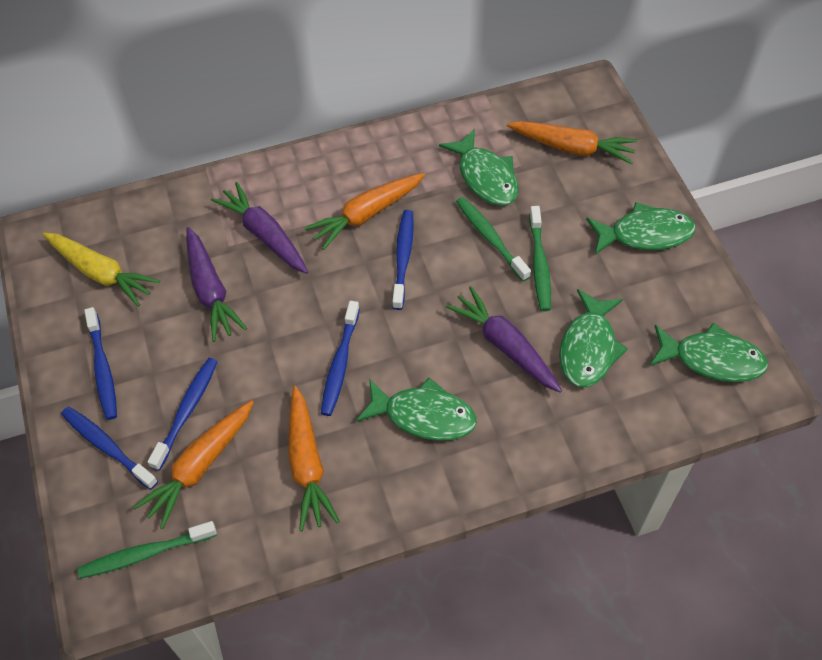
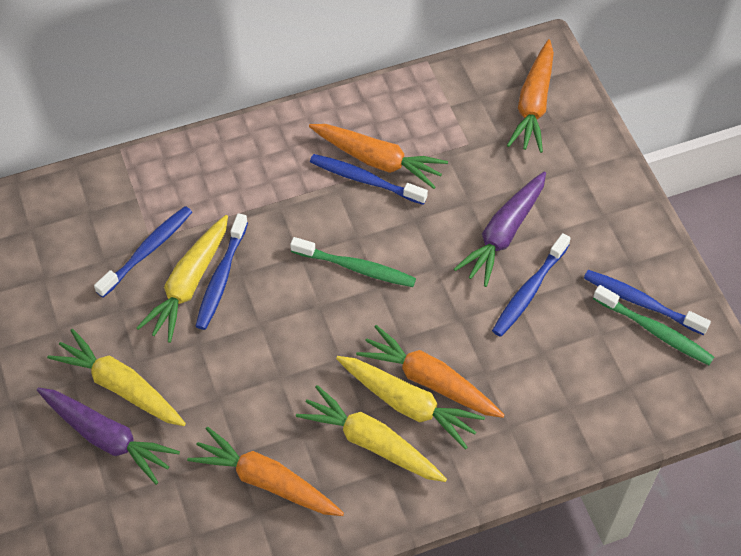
green fish: [356,378,476,441] [439,129,518,206] [559,289,628,387] [586,202,695,255] [650,323,768,382] = 5 -> none = 0
green toothbrush: [77,521,217,579] [456,197,531,281] [529,206,551,311] = 3 -> [290,237,416,287] [593,285,714,365] = 2
purple carrot: [186,227,247,342] [211,182,308,274] [446,286,562,393] = 3 -> [37,388,180,485] [454,171,546,287] = 2
yellow carrot: [43,233,160,307] = 1 -> [47,329,186,426] [136,215,228,343] [296,385,447,482] [336,356,485,450] = 4

